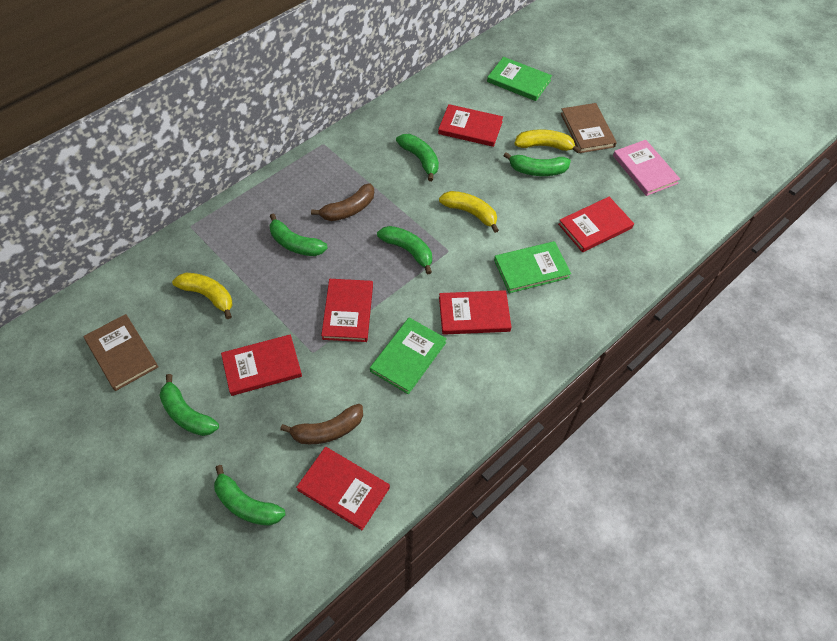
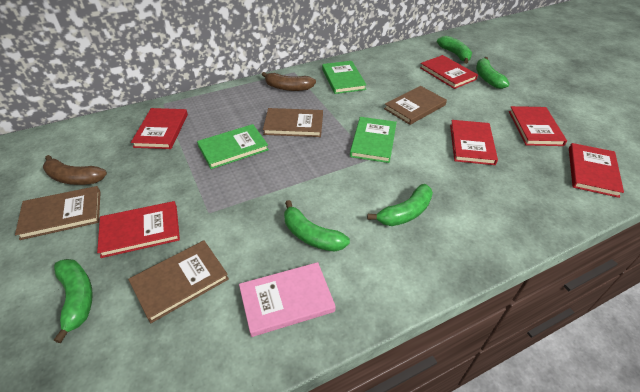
brown book: [84,314,159,391] [561,103,617,153] = 2 -> [15,186,101,240] [128,240,229,323] [263,108,323,137] [384,86,447,125] = 4
green banana: [159,374,219,436] [214,465,285,526] [269,213,328,256] [377,226,432,275] [396,134,439,181] [503,152,571,176] = 6 -> [54,259,93,343] [284,200,350,252] [367,184,433,226] [437,36,472,64] [476,57,510,89] = 5
yellow banana: [172,273,233,319] [439,191,499,233] [514,129,581,153] = 3 -> none = 0

